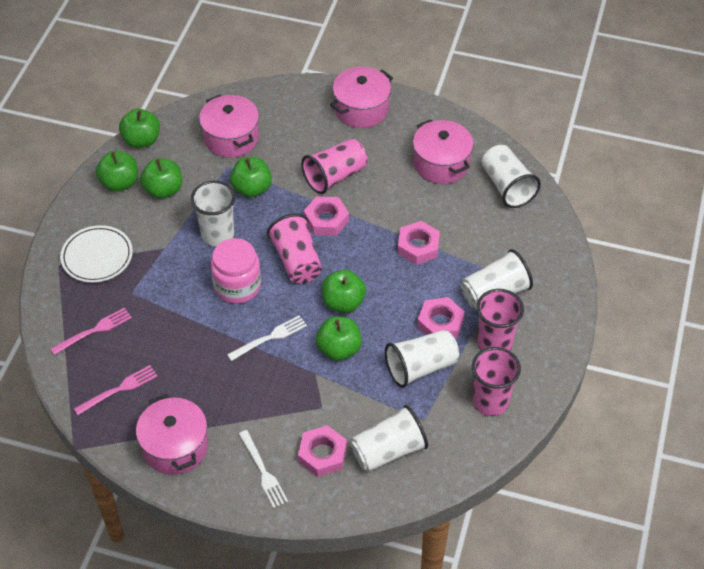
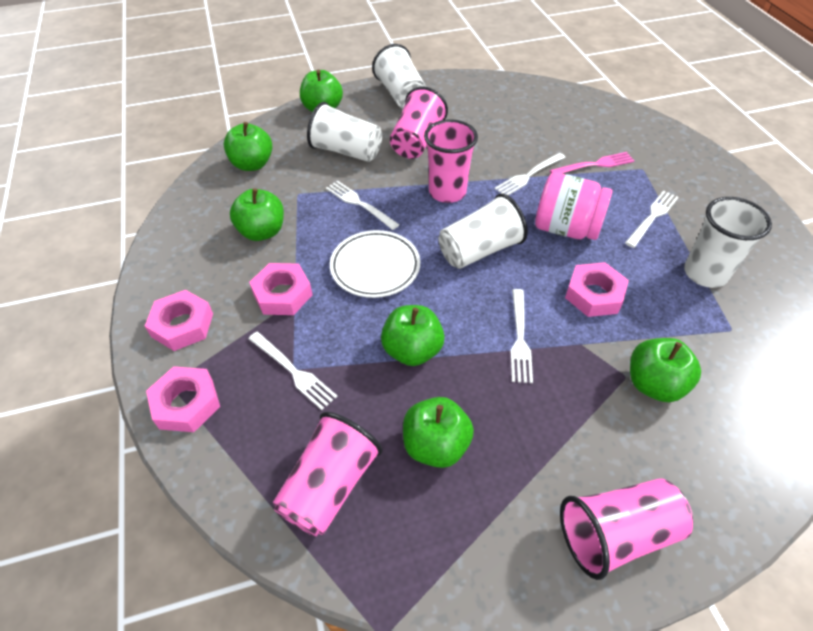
pink fork: [51,307,132,355] [74,365,157,415] = 2 -> [550,152,634,174] = 1
pink pot: [136,394,208,475] [199,95,259,158] [330,67,393,128] [413,119,474,184] = 4 -> none = 0
white cup: [191,181,235,247] [350,405,428,472] [385,330,459,388] [461,249,533,310] [481,145,541,208] = 5 -> [307,102,382,162] [372,44,426,109] [438,194,528,269] [684,197,772,288] = 4
white fork: [227,315,307,361] [239,430,288,508] = 2 -> [248,332,338,410] [326,180,399,230] [495,153,566,195] [511,289,533,383] [625,190,679,248] = 5

